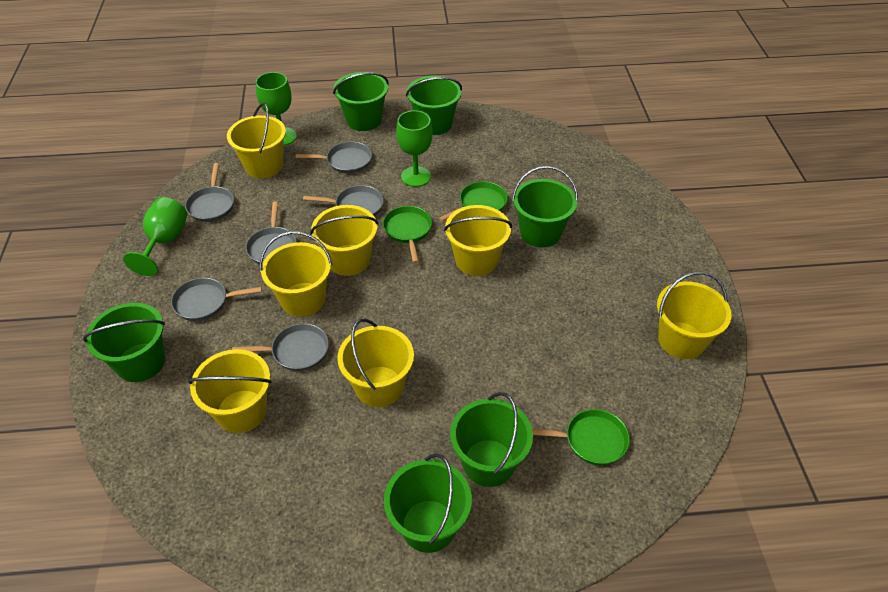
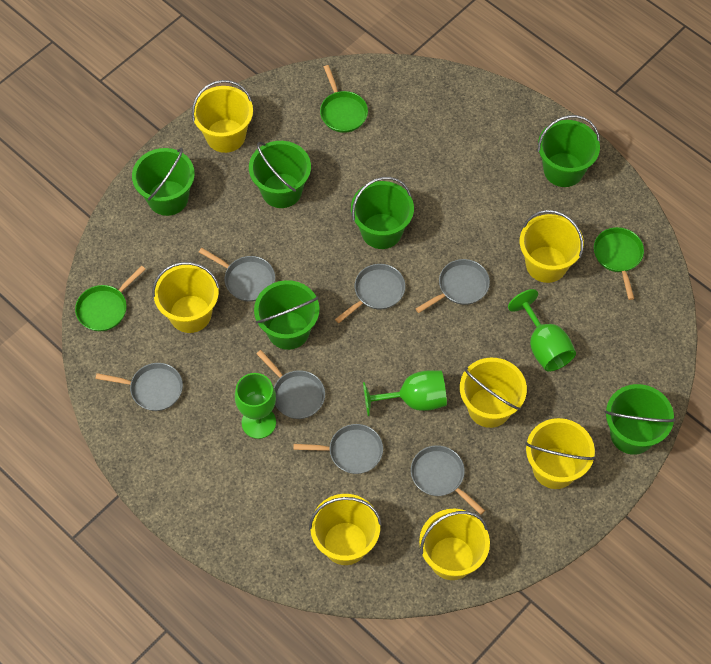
grey pan: [171,278,262,321] [185,163,234,222] [232,323,329,371] [246,201,297,264] [296,141,372,174] [303,185,384,216] = 6 -> [95,363,183,411] [199,248,275,302] [256,350,325,419] [293,424,383,474] [335,264,405,323] [411,445,485,515] [416,259,490,313] = 7

